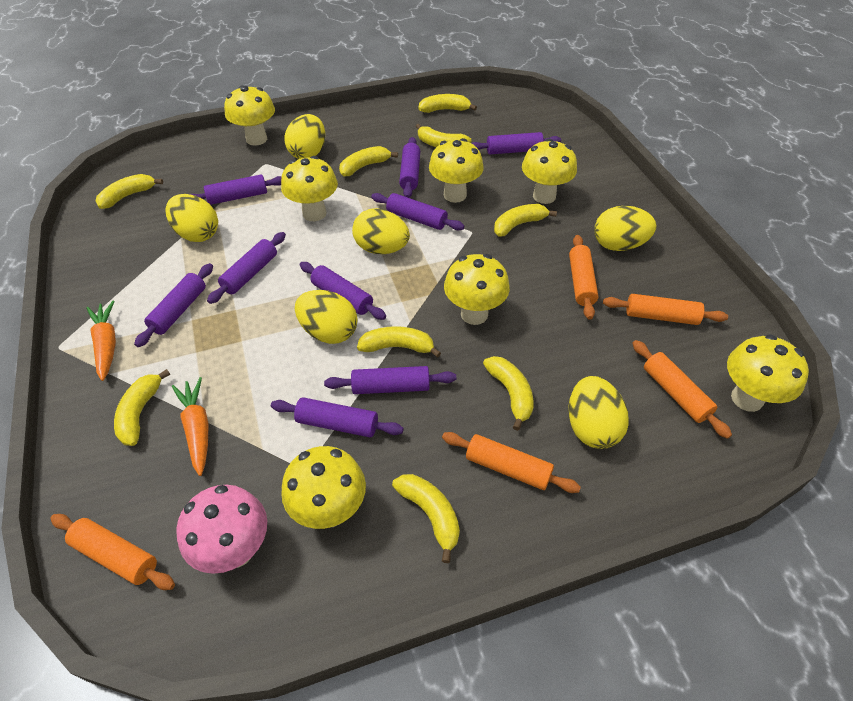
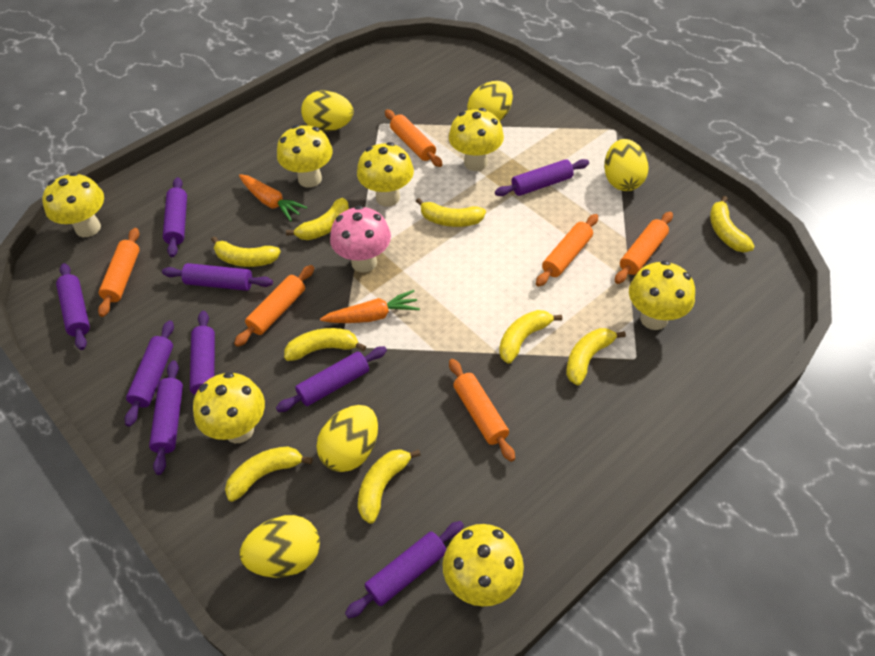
orange rolling pin: [50,514,175,590] [442,432,581,493] [569,235,598,320] [603,294,728,325] [632,340,732,439] = 5 -> [98,228,140,317] [234,265,314,347] [385,109,442,167] [449,359,515,462] [536,214,598,287] [615,212,673,284] = 6
yellow egg: [166,194,218,242] [284,114,325,159] [295,290,358,344] [352,208,410,254] [568,376,629,449] [594,206,656,251] = 6 -> [240,515,320,578] [301,91,354,131] [317,405,378,472] [467,81,513,121] [604,139,649,191] = 5

